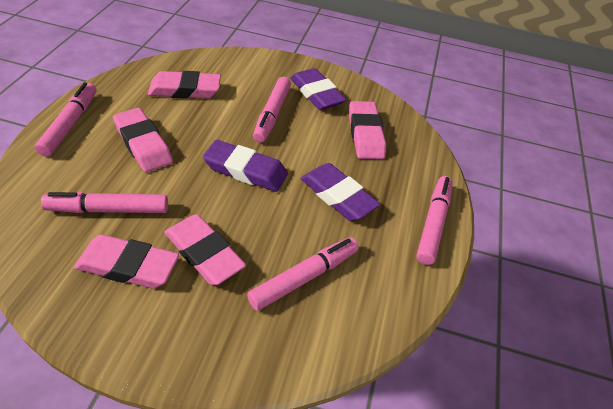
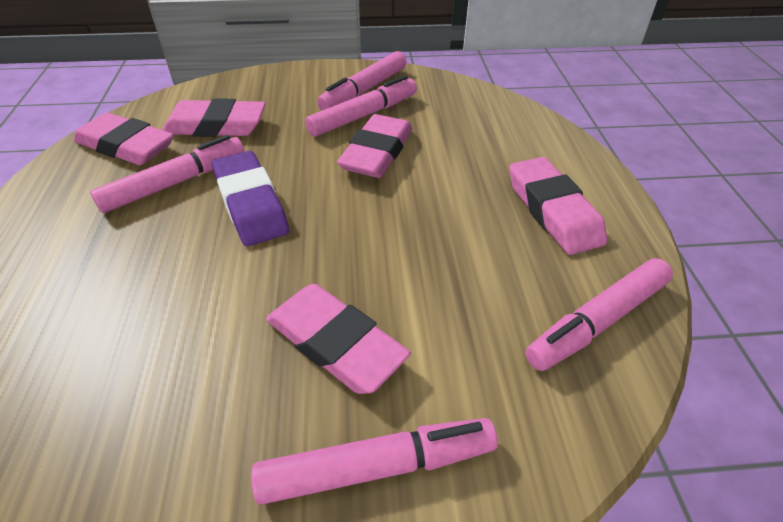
purple eraser: [203,140,288,192] [290,68,346,110] [301,163,380,221] = 3 -> [212,151,289,246] = 1

